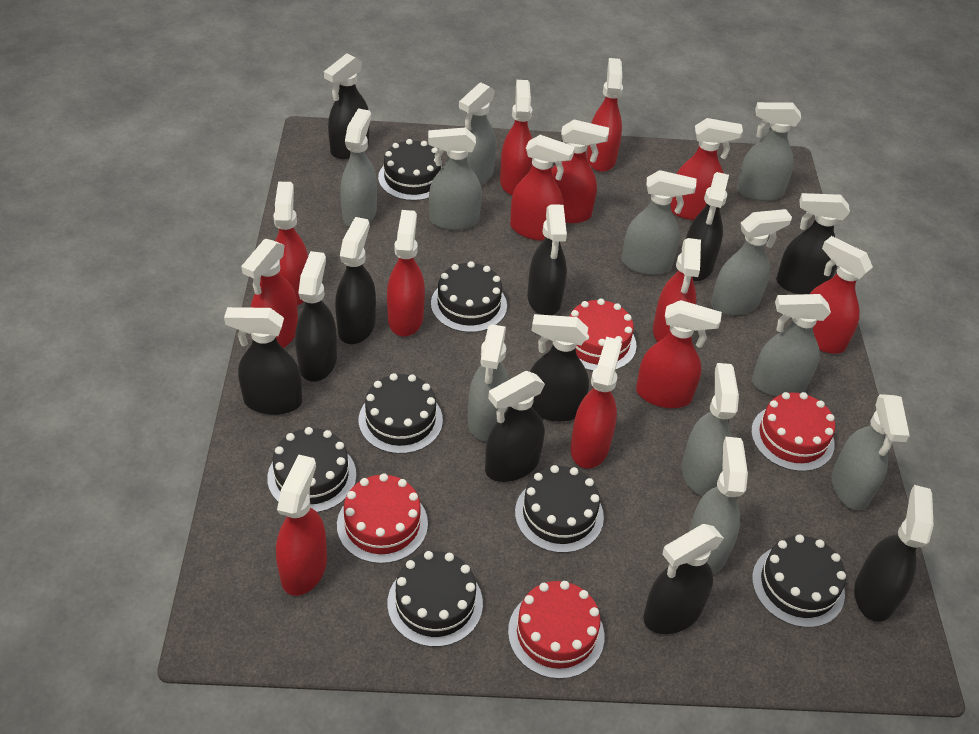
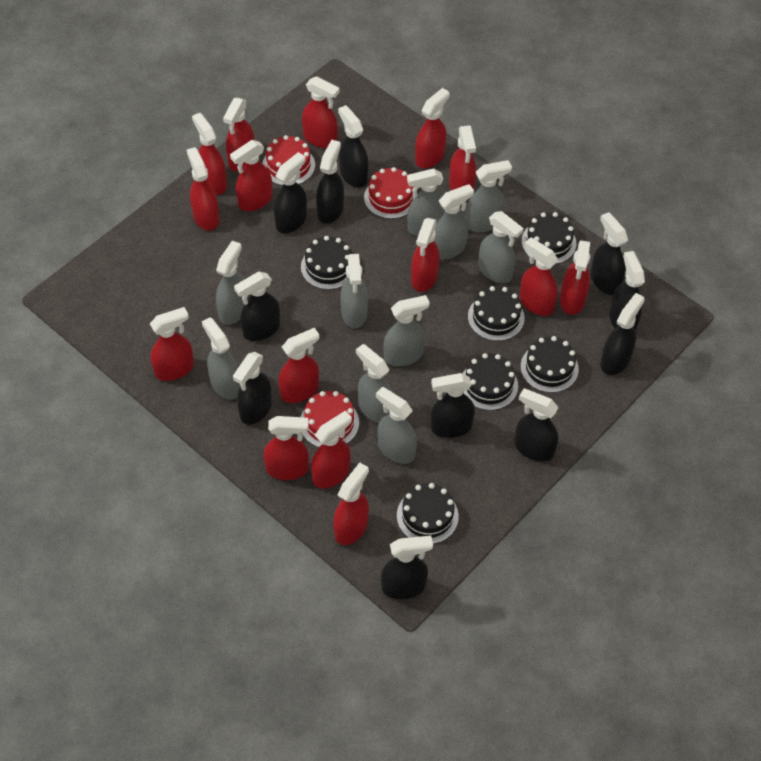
black cake: [267,427,356,513] [359,373,443,454] [378,139,442,201] [387,551,483,647] [431,261,507,333] [515,465,604,553] [752,534,846,628] = 7 -> [301,236,351,290] [397,483,459,544] [462,353,518,410] [468,286,525,341] [521,336,579,393] [522,212,576,264] = 6
grey spray bottle: [340,108,377,227] [428,128,482,230] [459,82,496,185] [468,324,509,441] [622,170,696,275] [682,363,739,496] [689,437,748,573] [711,209,792,315] [737,102,801,201] [752,294,831,397] [831,394,910,511] = 11 -> [202,317,240,400] [216,241,248,325] [341,254,368,328] [356,344,392,423] [376,387,417,464] [383,295,430,366] [407,169,445,236] [434,184,474,259] [466,160,512,232] [478,211,523,283] = 10
red cake: [337,473,428,564] [508,581,604,679] [569,299,637,371] [751,392,835,472] = 4 -> [262,135,315,185] [301,391,359,447] [364,167,415,219] = 3
red spray bottle: [241,239,298,348] [273,182,308,306] [276,455,327,596] [387,210,425,336] [500,80,533,196] [510,135,575,240] [551,120,609,223] [570,337,622,469] [586,58,623,172] [636,300,722,408] [653,238,701,342] [670,118,743,220] [810,236,873,354] = 13 -> [150,307,194,381] [187,147,219,231] [192,113,227,195] [223,98,254,172] [230,140,272,211] [263,416,309,480] [279,328,320,403] [302,76,340,148] [311,411,352,489] [333,462,369,545] [411,218,440,292] [415,88,450,168] [449,125,476,190] [519,237,558,316] [560,240,590,315] = 15

